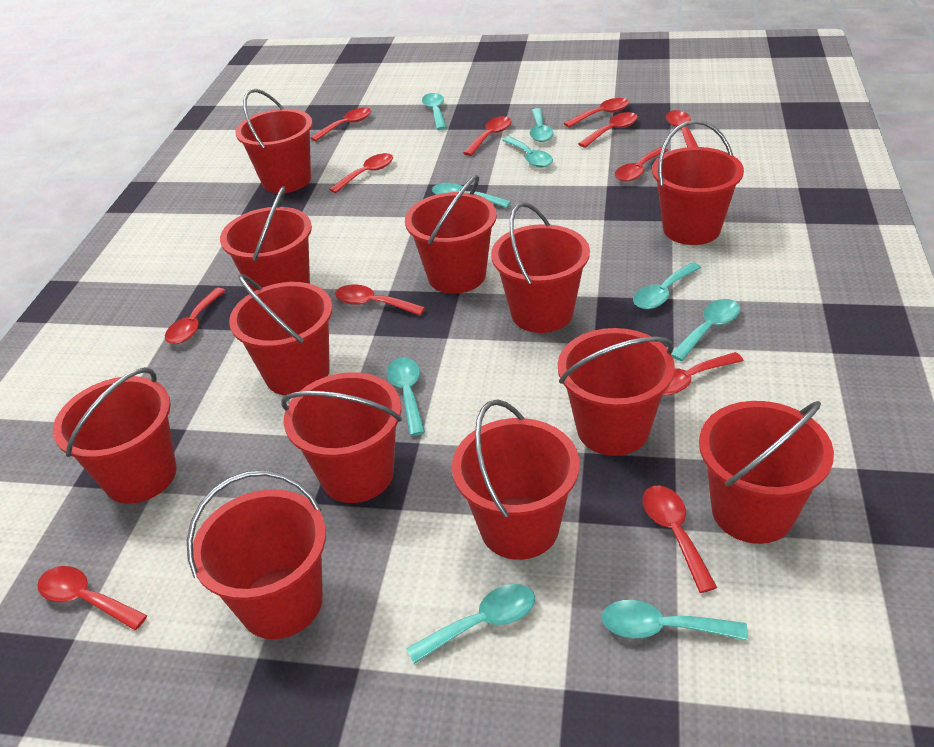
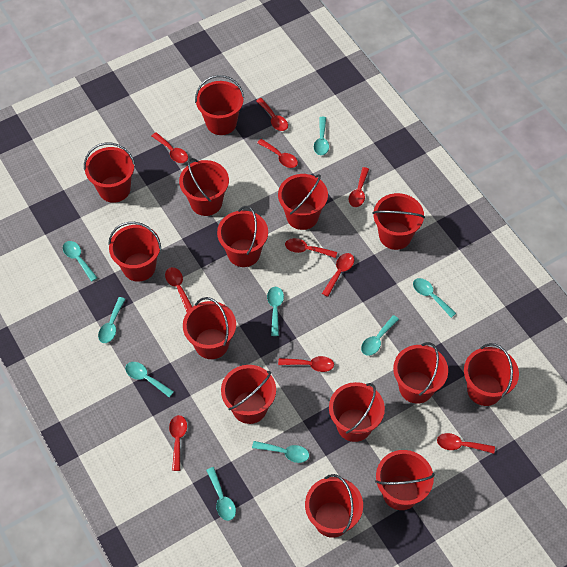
red bucket: [53,367,177,504] [187,470,326,639] [220,186,312,291] [229,274,333,396] [235,89,313,193] [281,372,402,503] [405,175,497,294] [452,399,579,560] [491,202,590,333] [558,328,675,456] [652,120,744,245] [699,401,834,544] = 12 -> [84,142,135,203] [108,222,161,282] [179,158,229,216] [183,297,236,359] [195,75,244,135] [217,206,268,267] [221,365,276,424] [278,174,328,230] [305,474,363,538] [329,382,385,442] [372,193,425,250] [375,450,435,510] [393,342,448,404] [464,343,519,406] = 14
red spoon: [37,566,147,630] [165,288,226,344] [310,107,371,141] [329,153,393,193] [335,284,425,316] [463,116,512,156] [564,98,629,128] [578,112,638,148] [615,147,669,182] [642,486,717,593] [663,352,744,395] [666,110,698,147] = 12 -> [152,132,188,163] [165,267,192,312] [169,415,187,471] [256,98,288,131] [257,139,298,168] [278,356,334,372] [285,238,337,258] [322,253,354,297] [349,167,369,207] [437,433,495,454] = 10

